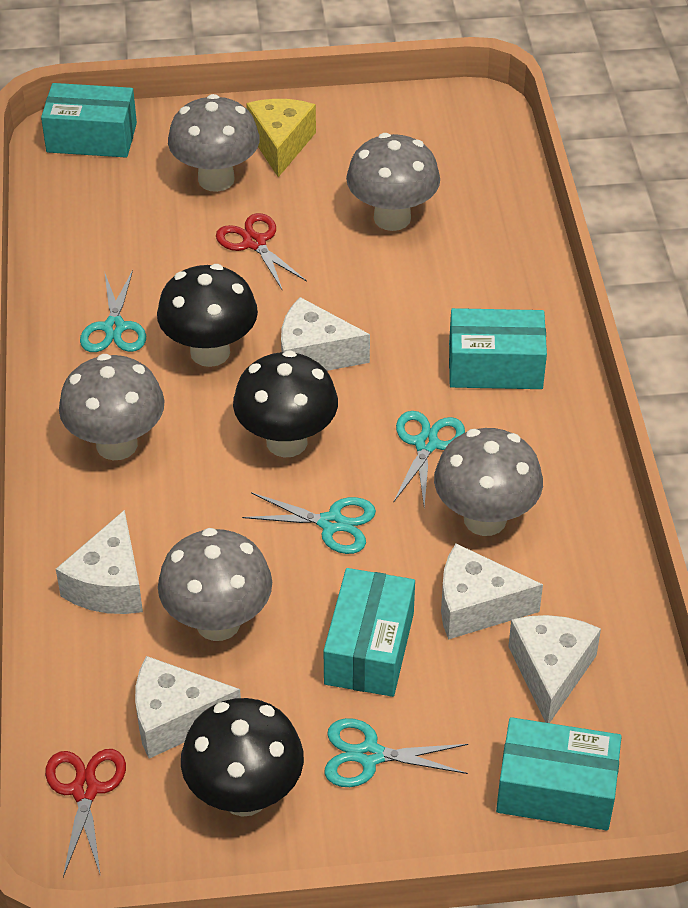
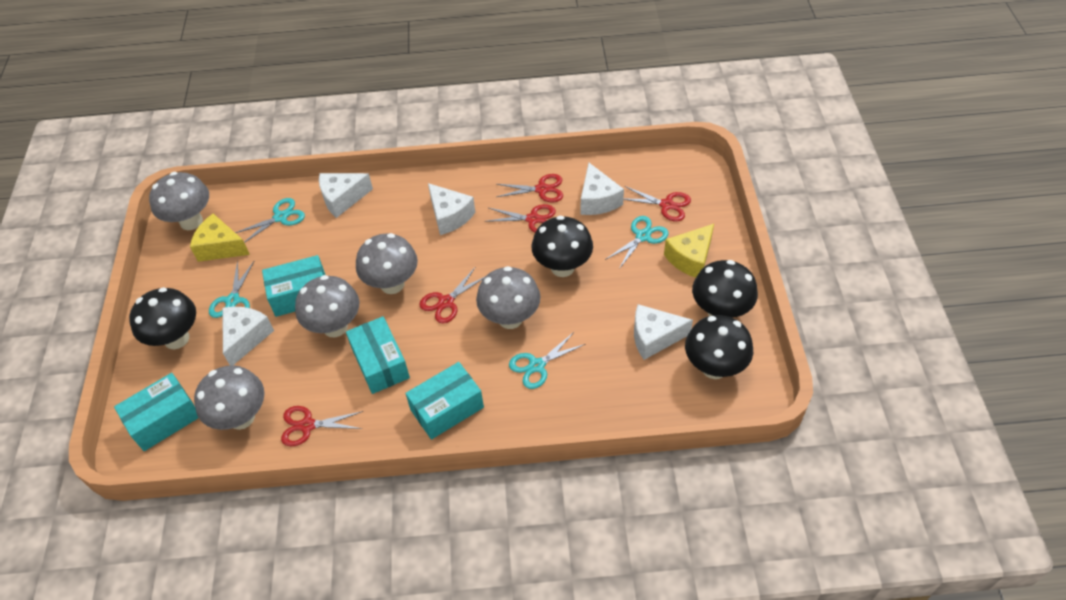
black mushroom: [157,264,258,367] [181,698,304,817] [233,350,338,457] = 3 -> [129,287,196,349] [532,216,593,277] [685,315,753,379] [692,260,758,318] = 4
red scissors: [45,749,126,877] [216,213,307,291] = 2 -> [281,406,363,446] [419,268,484,324] [485,204,556,233] [496,174,563,202] [623,186,691,222] = 5
yellow cheese: [246,99,316,177] = 1 -> [190,214,250,262] [664,224,714,278] = 2

